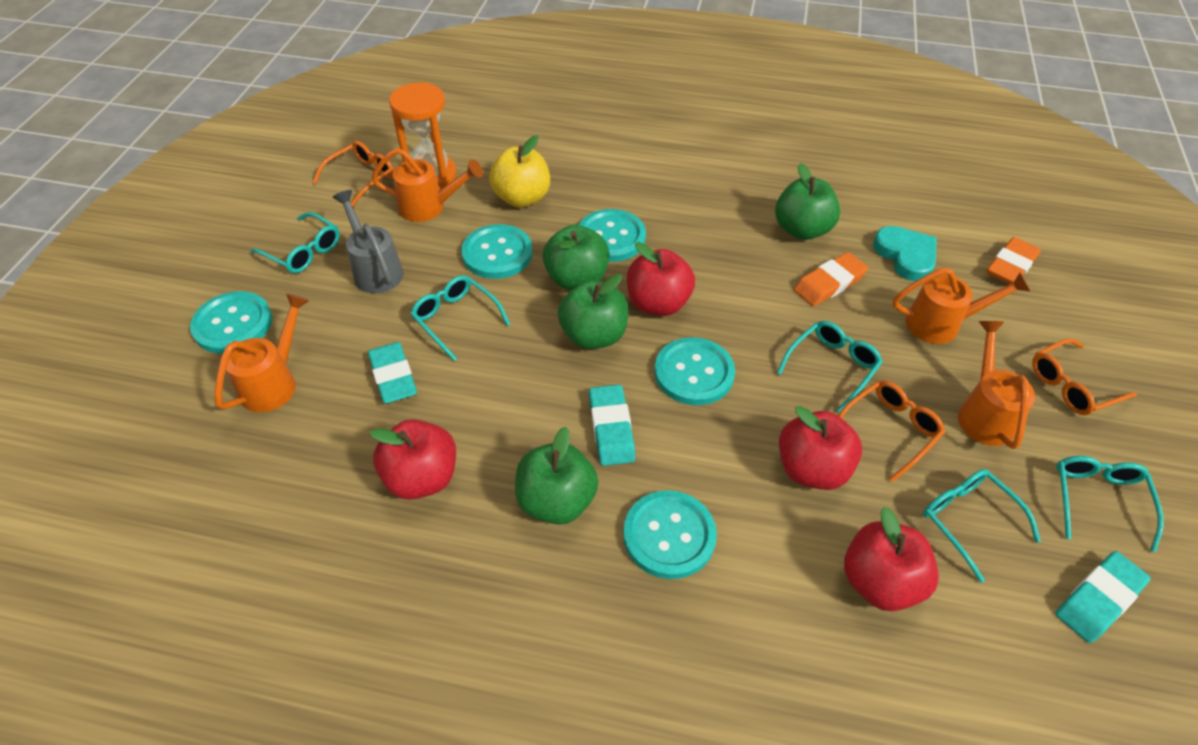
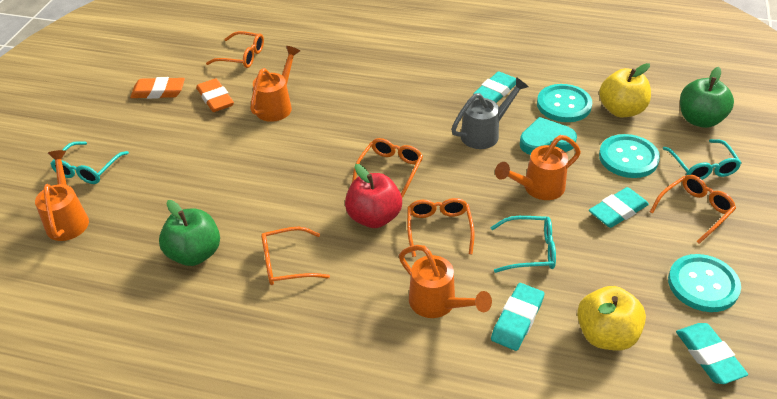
green apple: [515,427,599,525] [543,225,609,290] [558,274,629,349] [775,163,840,240] = 4 -> [159,200,220,266] [680,67,734,128] = 2
orange glasses: [312,141,394,208] [838,381,945,482] [1032,339,1137,415] = 3 -> [206,31,264,68] [261,227,330,285] [352,138,423,198] [407,198,474,257] [650,175,736,244] = 5
orange hourglass: [389,82,457,189] = 1 -> none = 0
red apple: [370,419,456,500] [627,242,695,316] [779,406,862,490] [844,507,939,611] = 4 -> [345,164,402,228] = 1
turquoise button: [190,291,272,354] [461,224,533,279] [579,209,646,262] [623,490,717,579] [654,337,735,405] = 5 -> [537,84,592,122] [599,134,660,178] [668,254,741,312] = 3
turquoise eraser: [368,342,417,404] [589,385,635,466] [1055,551,1151,643] = 3 -> [473,71,516,103] [491,283,544,351] [589,187,649,228] [676,323,748,384] = 4
turquoise glasses: [250,212,340,273] [410,275,510,361] [777,321,883,413] [923,469,1041,583] [1056,456,1164,552] = 5 -> [50,141,129,184] [490,216,556,273] [662,139,741,180] = 3
yellow apple: [489,135,550,207] = 1 -> [577,286,646,351] [599,63,651,117] = 2

